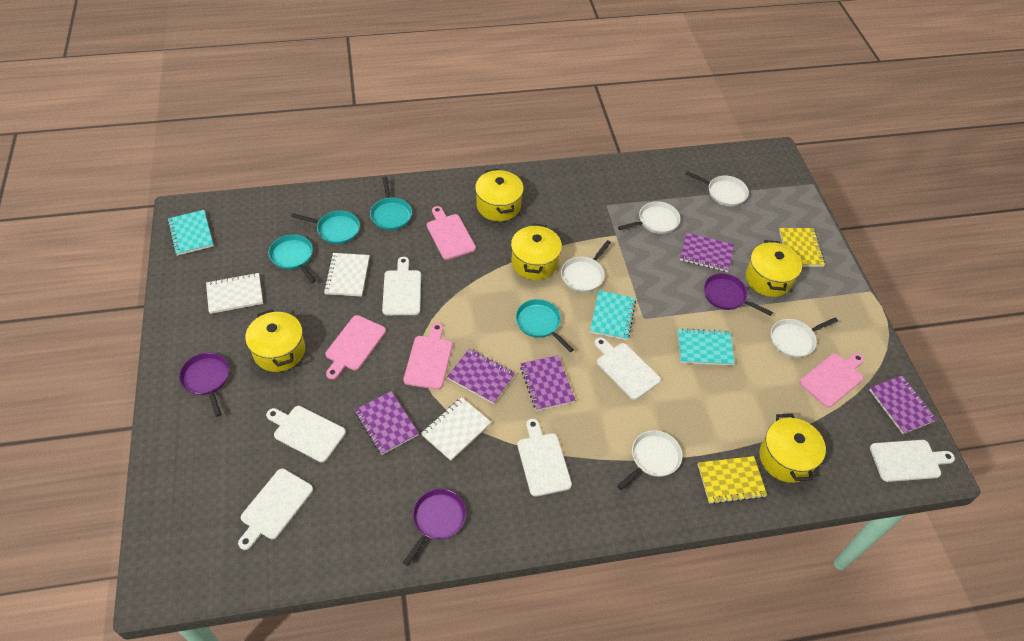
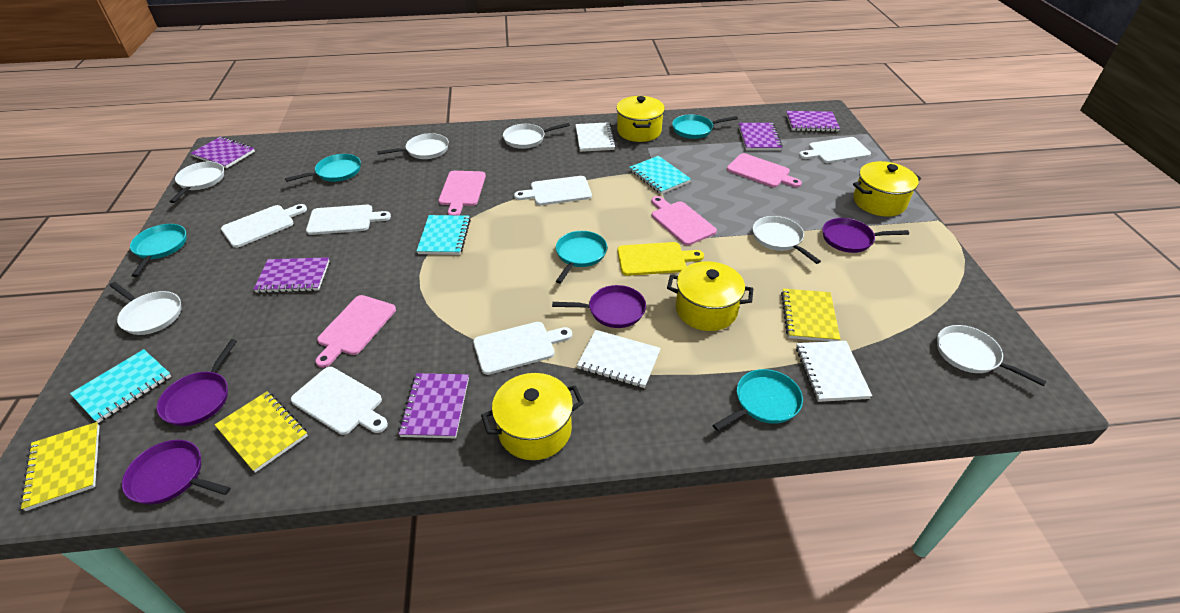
purple pan: [179,353,229,417] [403,489,466,566] [704,273,773,316] = 3 -> [122,440,231,505] [157,339,237,426] [552,285,646,328] [822,218,909,253] = 4
turquoise pan: [269,234,316,283] [291,211,360,244] [370,177,412,230] [516,299,574,352] = 4 -> [130,224,187,277] [285,154,361,182] [556,231,607,283] [672,114,738,139] [713,369,803,431] = 5
white pan: [561,240,611,292] [617,430,682,490] [618,201,680,234] [685,171,749,206] [771,317,838,358] = 5 -> [109,282,181,335] [169,161,224,203] [377,133,449,159] [503,123,570,149] [753,216,821,264] [937,325,1047,386] = 6
yellow cutting board: none = 0 -> [617,242,704,276] = 1
yellow notebook: [698,456,767,504] [779,228,825,267] = 2 -> [20,422,100,511] [215,391,308,473] [781,289,840,341] = 3
yellow pot: [245,309,305,372] [475,169,524,221] [511,224,562,280] [746,240,802,297] [759,414,826,483] = 5 -> [481,373,584,460] [616,96,665,142] [667,261,753,331] [853,161,921,217] = 4

